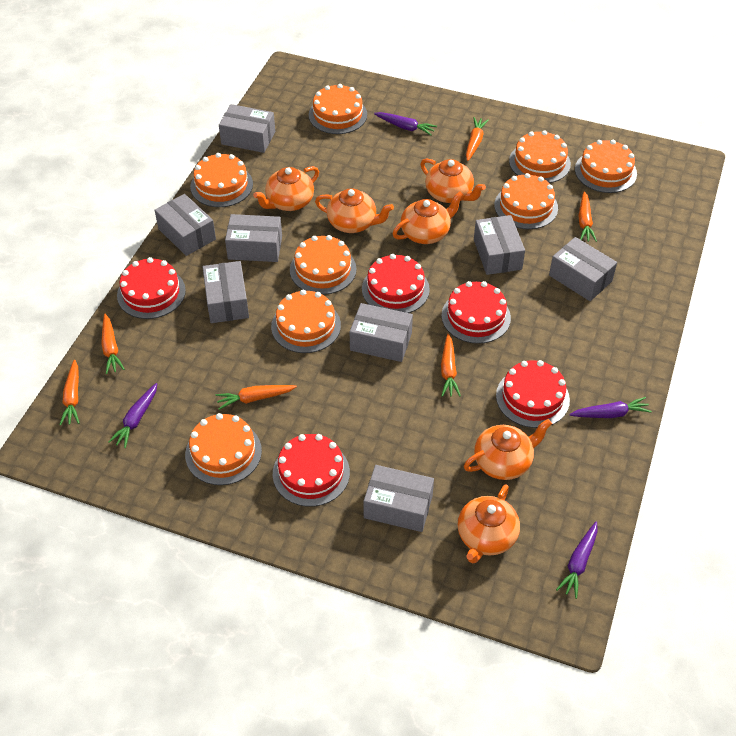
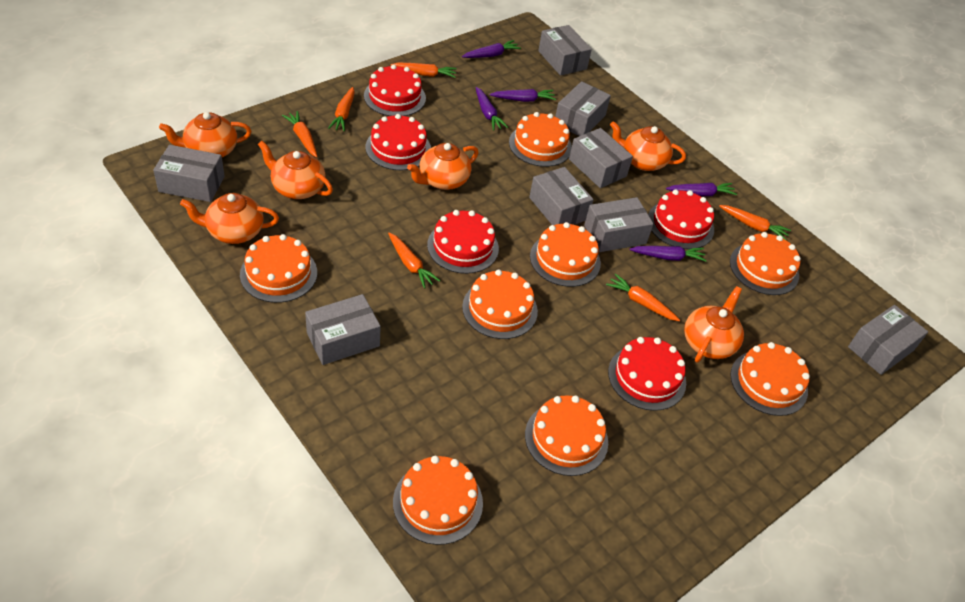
purple carrot: [108,383,157,448] [374,112,437,136] [556,522,598,599] [569,397,652,418] = 4 -> [462,40,521,58] [476,87,508,131] [489,89,556,102] [629,246,707,262] [666,183,737,196] = 5

